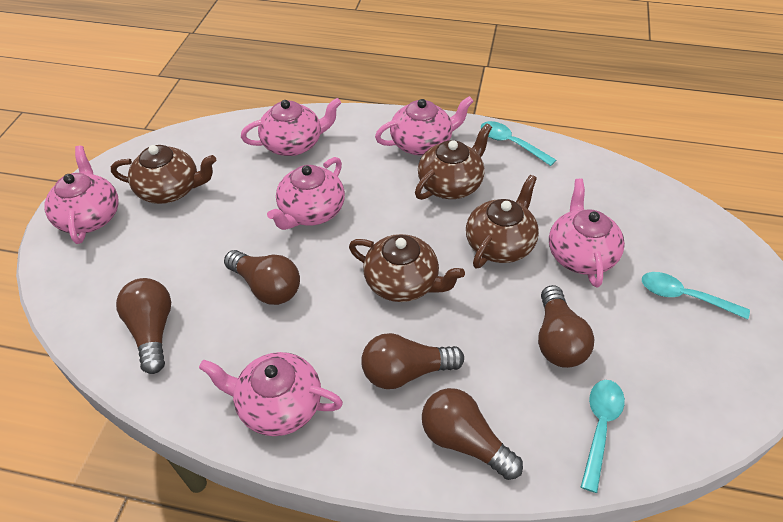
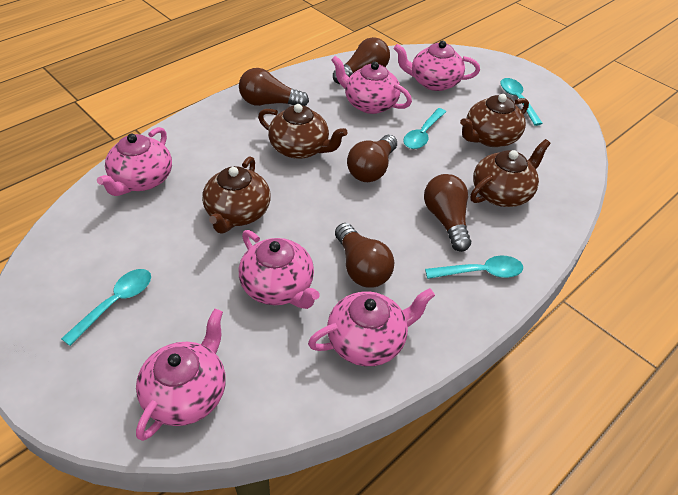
turquoise spoon: [481,121,556,166] [581,380,625,493] [642,272,750,320] = 3 -> [61,269,151,346] [403,108,446,149] [425,256,523,279] [500,78,543,126] = 4

